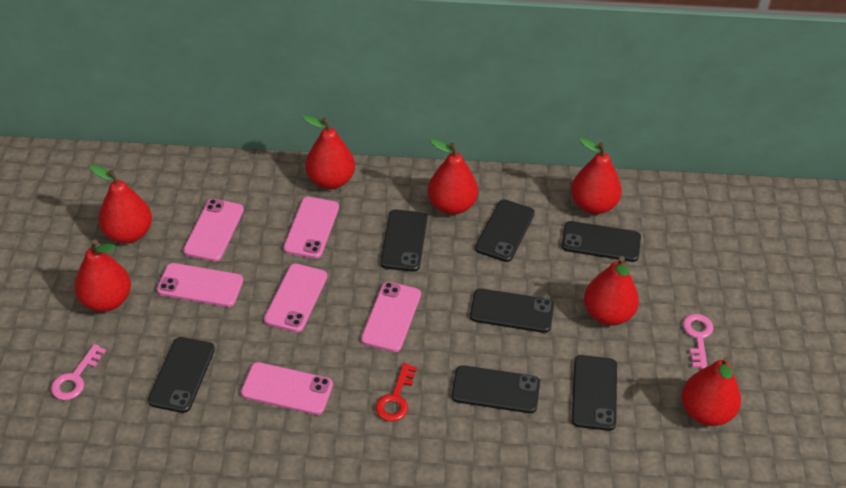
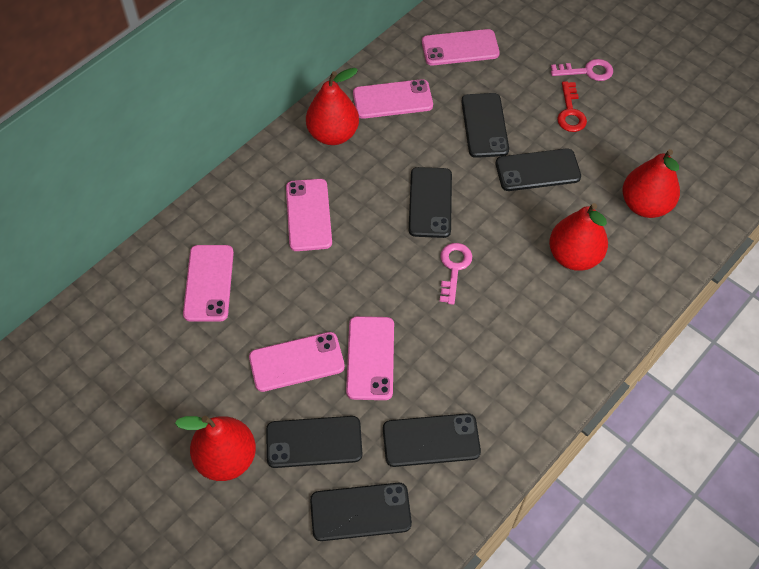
black phone: [148,337,215,413] [381,210,427,272] [452,365,540,413] [470,289,554,333] [475,199,535,262] [561,221,641,262] [572,355,617,431] = 7 -> [266,416,362,468] [310,483,412,541] [383,413,481,467] [409,167,452,238] [461,93,509,158] [496,149,581,191] = 6
red pear: [74,240,131,312] [89,164,152,244] [302,115,355,189] [428,139,478,215] [571,138,622,214] [584,256,639,326] [682,356,741,426] = 7 -> [175,416,256,481] [306,68,359,145] [549,203,608,271] [622,149,680,218] = 4

